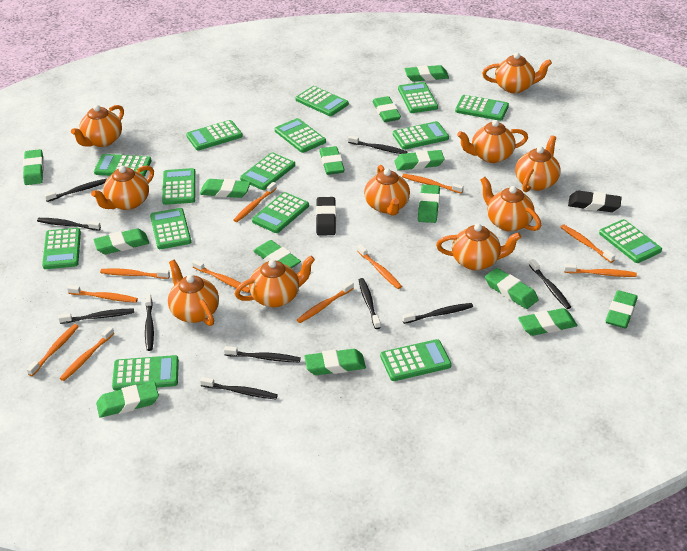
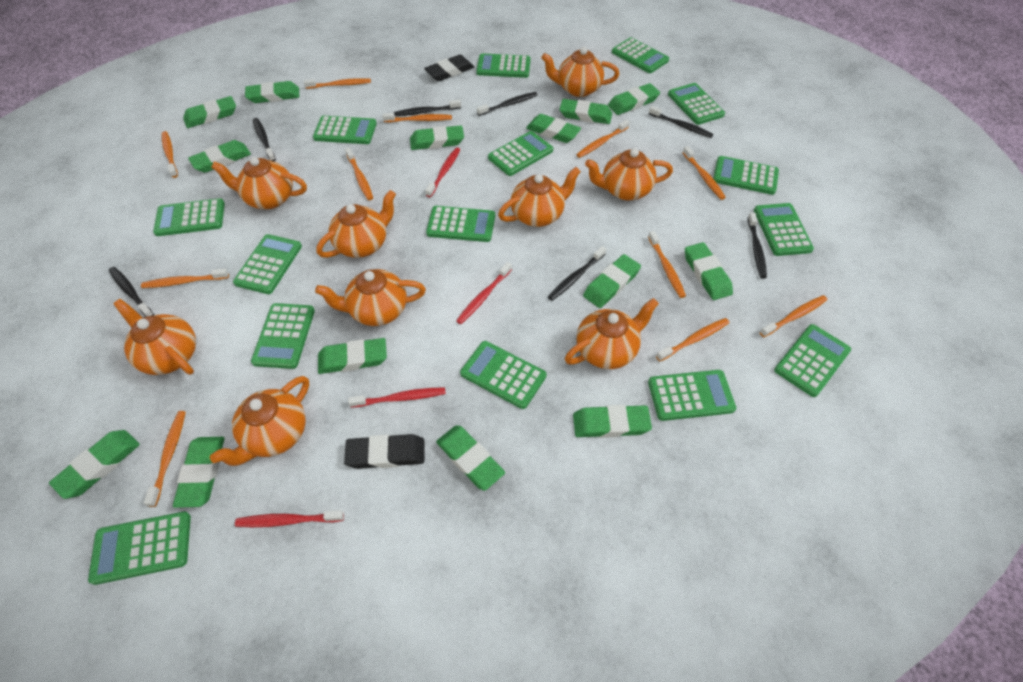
black toothbrush: [37,218,101,231] [44,178,107,202] [58,308,134,324] [145,294,154,351] [200,377,278,399] [224,346,301,362] [348,136,407,154] [359,278,381,329] [402,303,473,324] [529,259,571,309] = 10 -> [109,267,154,317] [253,118,276,162] [394,100,461,116] [477,92,538,116] [548,246,606,301] [649,106,714,138] [748,212,767,279] = 7
orange teapot: [71,105,124,147] [91,165,154,210] [168,260,219,326] [235,256,315,307] [364,165,410,216] [436,224,521,270] [457,120,528,163] [480,177,541,232] [482,53,552,93] [515,135,561,192] = 10 -> [113,299,196,375] [210,376,309,466] [211,157,307,209] [315,269,426,326] [316,190,396,258] [498,167,581,227] [541,47,619,97] [565,298,659,369] [585,148,673,200] = 9
red toothbrush: none = 0 -> [235,510,344,527] [348,387,446,408] [425,148,461,197] [456,262,512,324] = 4

